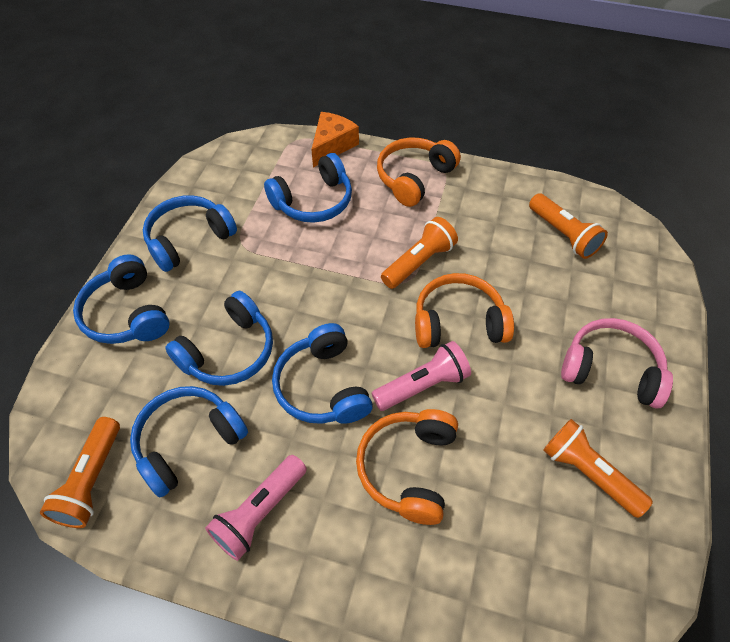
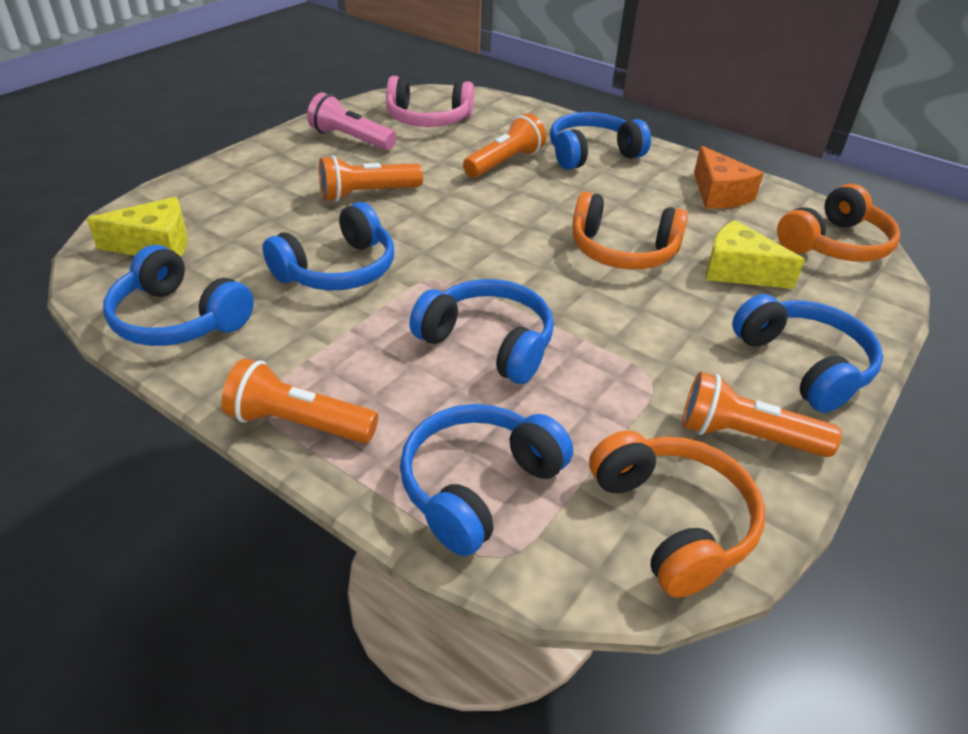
pink flashlight: [205,455,307,561] [371,341,471,411] = 2 -> [307,93,397,150] = 1
yellow cheese: none = 0 -> [86,197,188,257] [706,220,805,289] = 2

